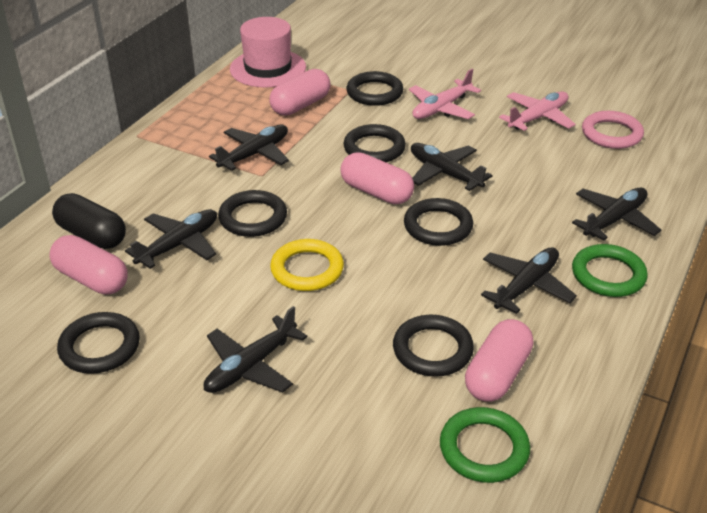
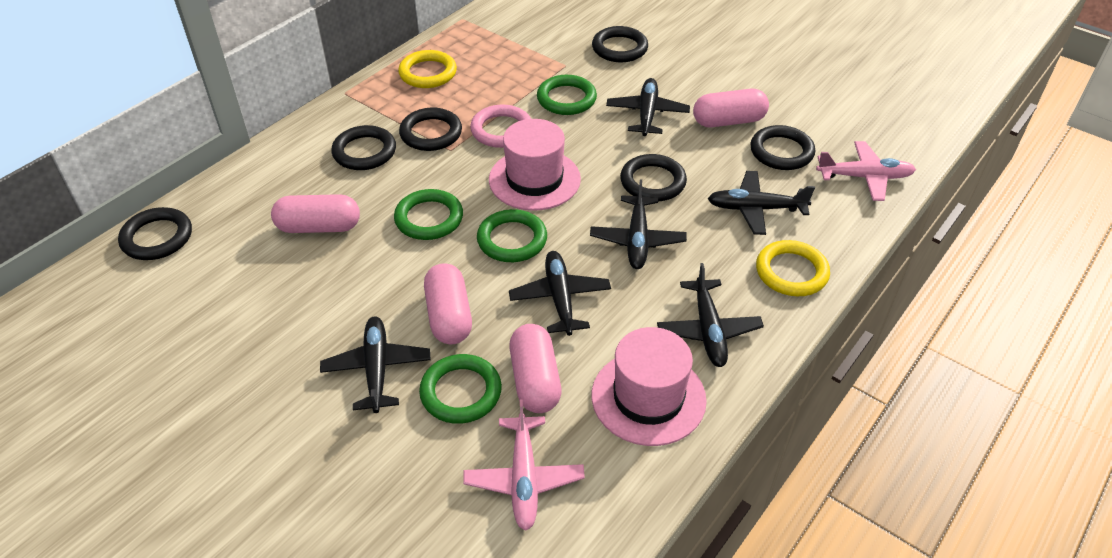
black capsule: [52,193,126,249] = 1 -> none = 0
green ring: [440,407,530,483] [572,244,648,297] = 2 -> [394,189,463,240] [419,354,502,424] [477,209,547,262] [537,75,597,115] = 4
pink hat: [230,17,306,88] = 1 -> [489,119,581,211] [592,327,707,446] = 2
yellow ring: [270,239,344,291] = 1 -> [398,50,457,88] [756,240,830,296] = 2

